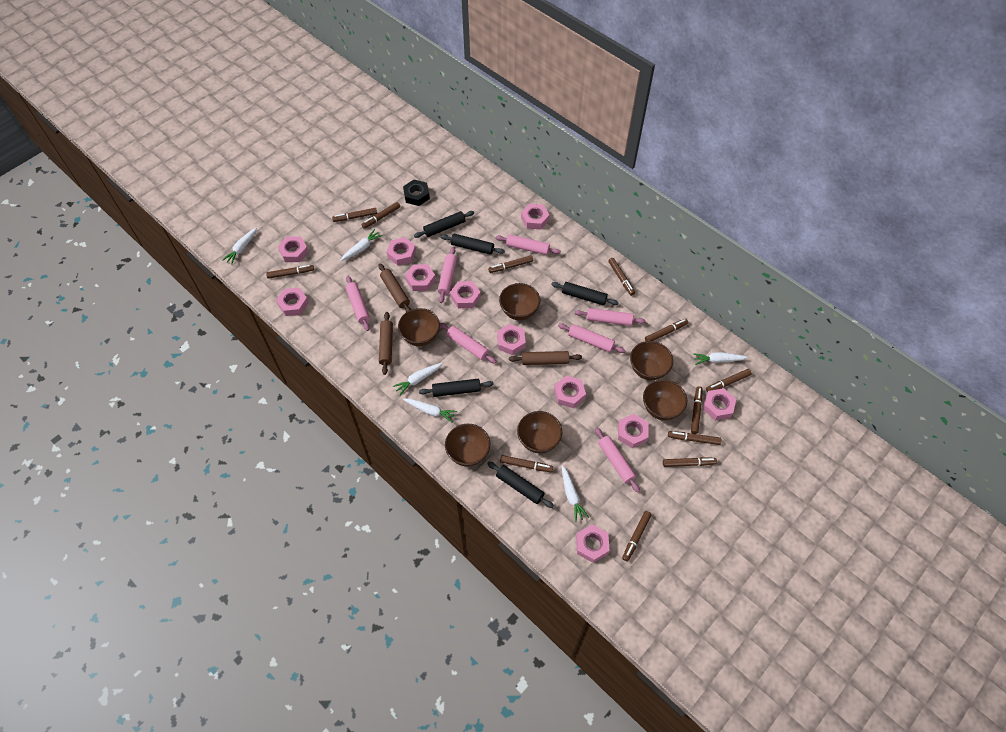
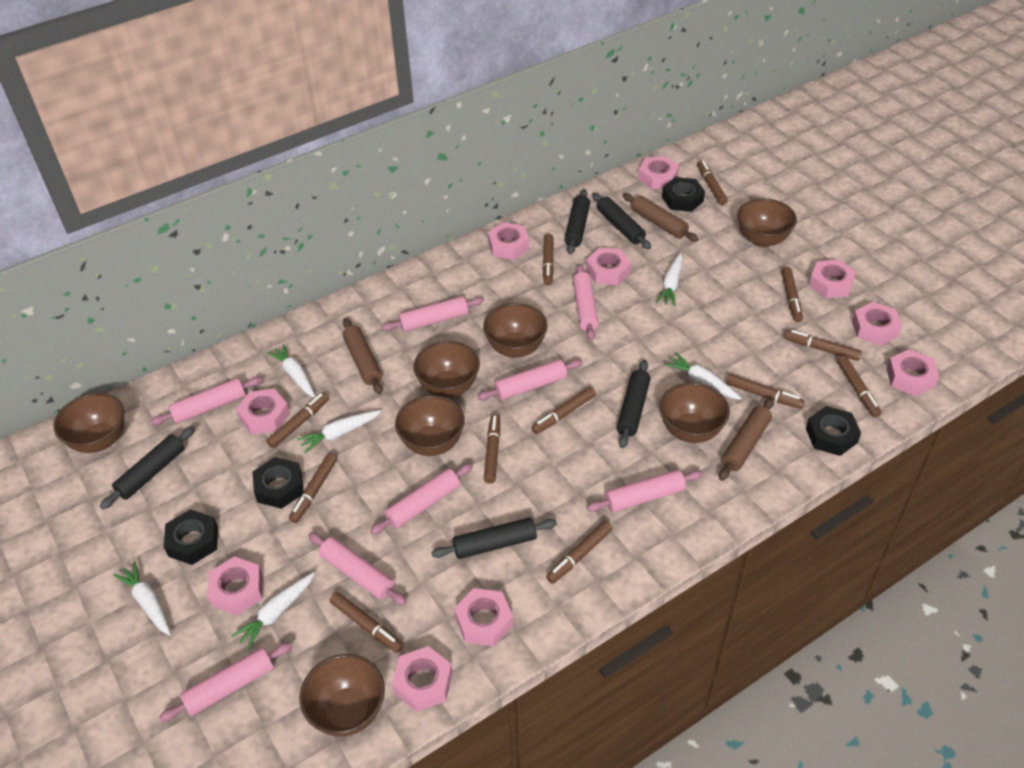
black nut: [403,180,430,206] = 1 -> [164,509,218,565] [252,457,304,509] [662,177,705,212] [806,406,861,456] = 4
brown bowl: [398,308,440,346] [445,424,490,467] [499,283,540,320] [517,411,562,453] [630,341,673,380] [643,379,687,420] = 6 -> [54,393,124,453] [300,654,385,737] [395,395,465,456] [413,341,480,398] [483,303,548,358] [660,383,730,443] [737,198,797,247] = 7
pink nut: [276,288,309,316] [278,236,309,262] [387,237,416,266] [405,264,436,291] [450,281,481,308] [497,324,526,355] [521,204,550,230] [554,376,586,408] [576,524,610,563] [618,414,649,448] [703,388,736,420] = 11 -> [208,556,263,615] [236,389,290,435] [392,646,453,712] [454,588,513,647] [488,222,530,260] [586,248,631,285] [638,156,679,189] [809,259,856,298] [852,302,902,346] [887,349,939,396] = 10
pink rolling pin: [346,276,370,331] [437,247,457,303] [440,323,497,364] [496,234,561,255] [558,323,626,353] [575,308,646,326] [595,427,640,493] = 7 -> [150,377,262,425] [159,642,293,722] [308,532,407,605] [370,463,473,535] [381,296,484,332] [477,359,583,400] [573,264,599,340] [586,470,703,512] = 8

